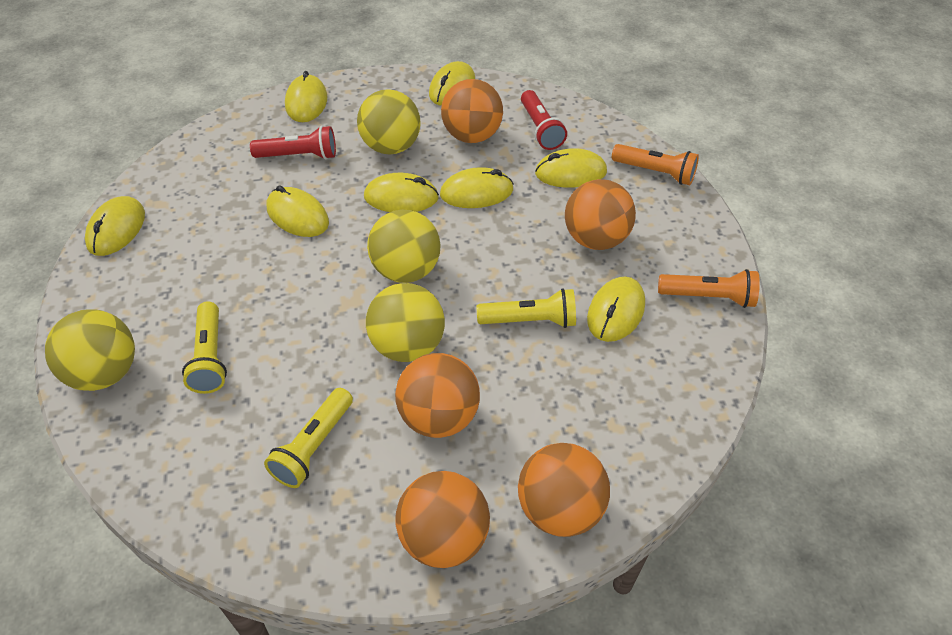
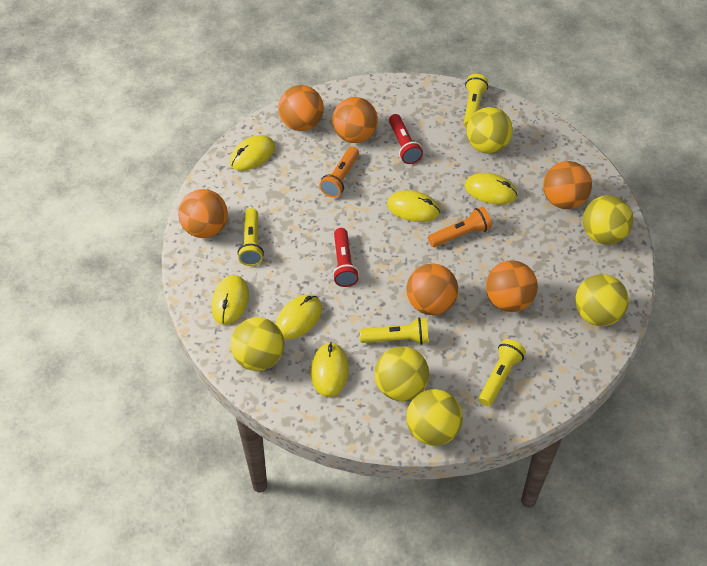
orange ball: [395,353,480,438] [396,471,490,568] [441,79,503,143] [518,443,610,537] [565,179,636,250] = 5 -> [178,189,228,238] [278,85,324,131] [332,97,378,143] [407,264,458,315] [486,260,538,312] [543,161,592,209] = 6
yellow ball: [45,309,135,391] [357,89,421,155] [366,283,445,362] [367,210,441,283] = 4 -> [231,317,284,371] [374,346,429,401] [406,389,463,446] [466,107,513,154] [575,274,629,326] [583,195,633,245] = 6
yellow flashlight: [182,301,227,394] [264,388,353,488] [477,288,576,328] = 3 -> [238,208,264,266] [360,317,429,345] [464,74,488,127] [479,339,526,406] = 4
yellow mouse: [85,196,145,256] [266,185,329,237] [285,71,327,122] [364,173,439,212] [429,61,475,106] [440,167,514,208] [535,148,607,188] [587,276,645,342] = 8 -> [211,275,249,325] [230,135,275,171] [275,295,322,340] [311,342,349,397] [387,190,440,222] [465,173,518,205] = 6

